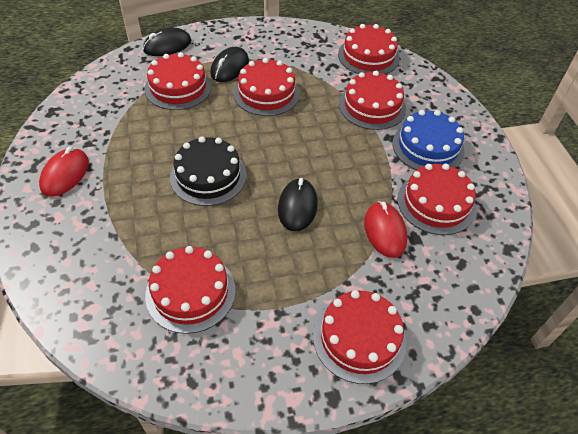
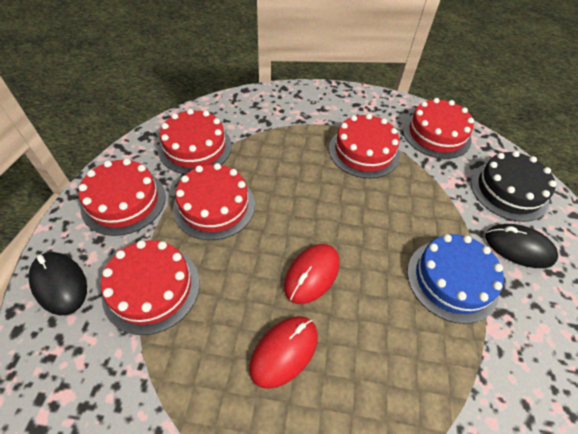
black mouse: [143,28,191,56] [210,47,249,82] [278,178,318,231] = 3 -> [29,252,87,316] [485,224,558,268] = 2
red cake: [145,52,212,110] [145,246,236,334] [234,58,300,116] [313,290,407,384] [338,24,400,74] [339,71,406,130] [397,164,476,235] = 7 -> [78,159,166,236] [101,240,200,335] [158,109,232,174] [173,163,255,240] [329,114,400,178] [403,98,474,159] = 6

